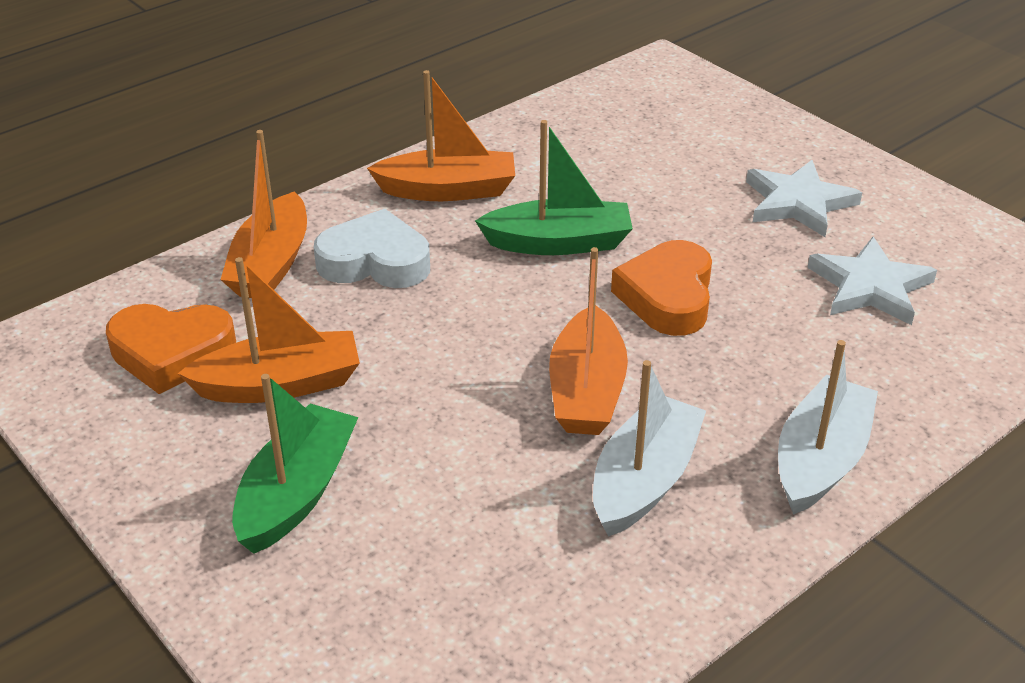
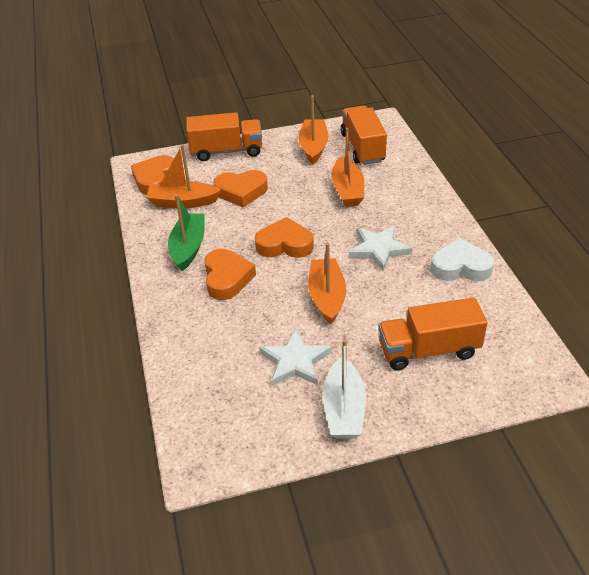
green boat: [232,374,358,554] [475,120,633,255] = 2 -> [168,194,205,271] = 1
orange heart: [106,304,236,394] [611,240,712,336] = 2 -> [131,155,174,195] [205,249,256,300] [213,170,268,207] [255,217,314,258] = 4
orange truck: none = 0 -> [186,112,262,161] [341,106,387,165] [378,297,488,370] = 3
white boat: [593,360,706,537] [778,340,878,515] = 2 -> [322,339,366,438] = 1

